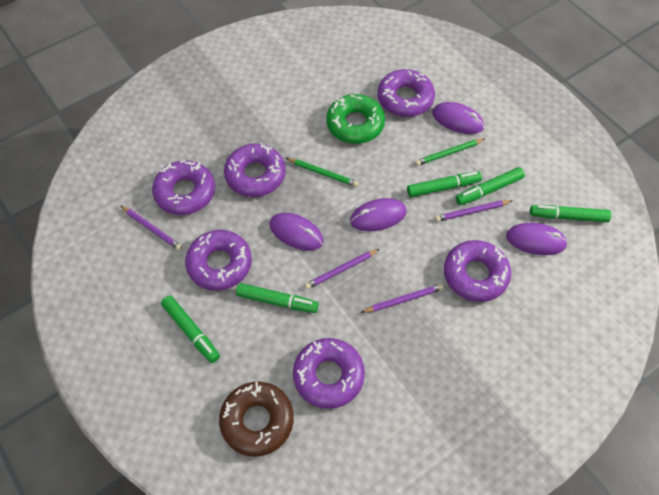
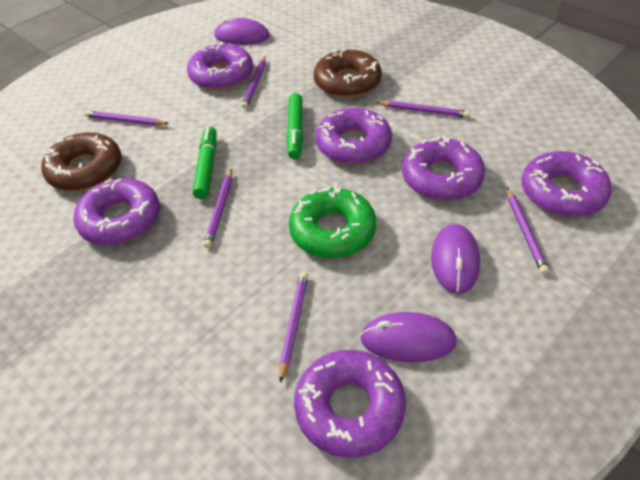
brown donut: [219,382,294,457] = 1 -> [41,132,122,191] [314,49,382,98] = 2
green marker: [161,296,220,363] [236,283,319,313] [407,171,482,197] [455,167,525,205] [530,205,611,222] = 5 -> [193,126,216,199] [286,93,303,159] = 2
green pencil: [286,158,359,187] [415,139,485,166] = 2 -> none = 0
purple mouse: [270,213,324,251] [350,198,407,231] [432,102,484,134] [506,223,568,255] = 4 -> [214,18,270,45] [360,312,457,362] [431,224,480,294] = 3
purple pencil: [121,206,182,250] [305,249,379,289] [361,284,443,313] [435,200,512,222] = 4 -> [84,110,169,125] [203,169,232,248] [241,57,266,109] [279,272,308,383] [376,101,470,118] [507,188,549,274] = 6

